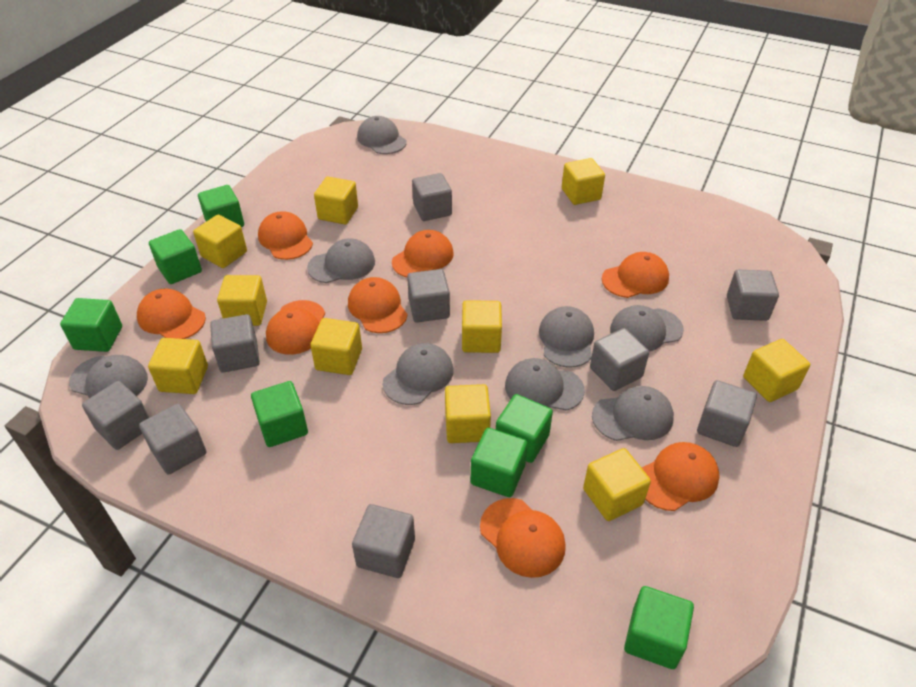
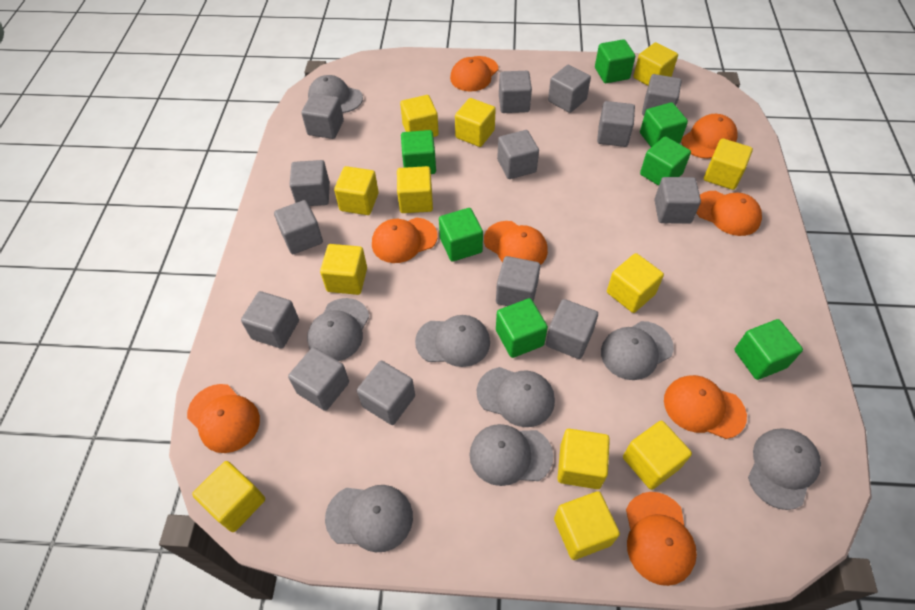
grey cube: [82,381,149,450] [139,404,206,475] [210,314,260,373] [352,504,415,578] [407,269,450,322] [412,173,452,221] [590,328,649,391] [697,380,757,447] [727,270,779,321] = 9 -> [241,291,299,349] [274,200,323,254] [288,347,349,411] [289,160,330,206] [301,93,344,139] [357,360,415,425] [496,256,540,306] [497,130,539,179] [499,71,532,113] [546,299,598,359] [548,65,591,113] [597,101,635,147] [642,74,682,115] [654,177,701,224] = 14
yellow cube: [148,338,208,394] [193,215,247,268] [217,275,267,326] [310,318,362,375] [314,177,358,224] [445,384,491,443] [462,300,502,353] [562,158,605,205] [583,448,651,521] [743,339,810,402] = 10 -> [192,461,265,532] [320,244,367,295] [334,166,379,215] [397,166,433,213] [400,95,439,137] [455,98,496,147] [554,491,620,560] [557,429,610,489] [607,253,664,313] [623,421,692,490] [633,42,678,86] [704,138,753,190] = 12

